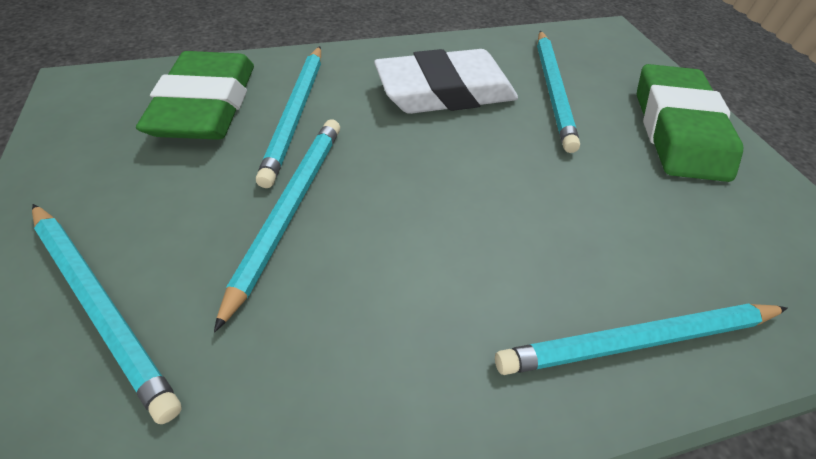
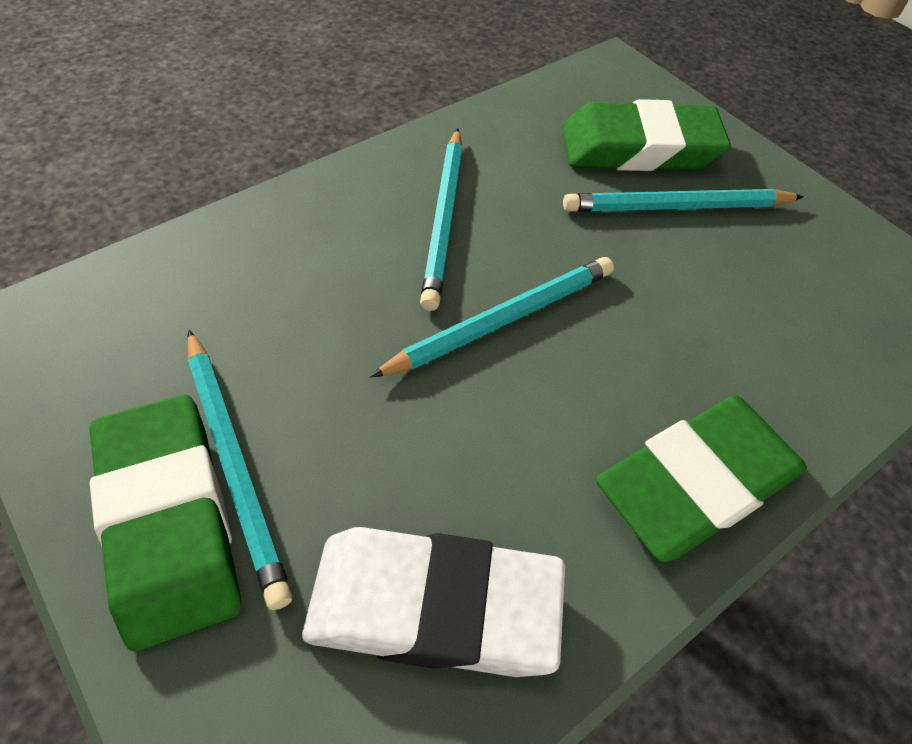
green eraser: [136,51,254,140] [637,64,743,182] = 2 -> [89,394,241,651] [562,99,731,171] [596,395,807,562] = 3
turquoise pencil: [32,204,182,424] [214,119,340,333] [256,46,321,188] [495,303,788,375] [537,31,580,153] = 5 -> [187,330,292,610] [370,257,614,378] [420,128,463,311] [563,189,804,212] = 4

